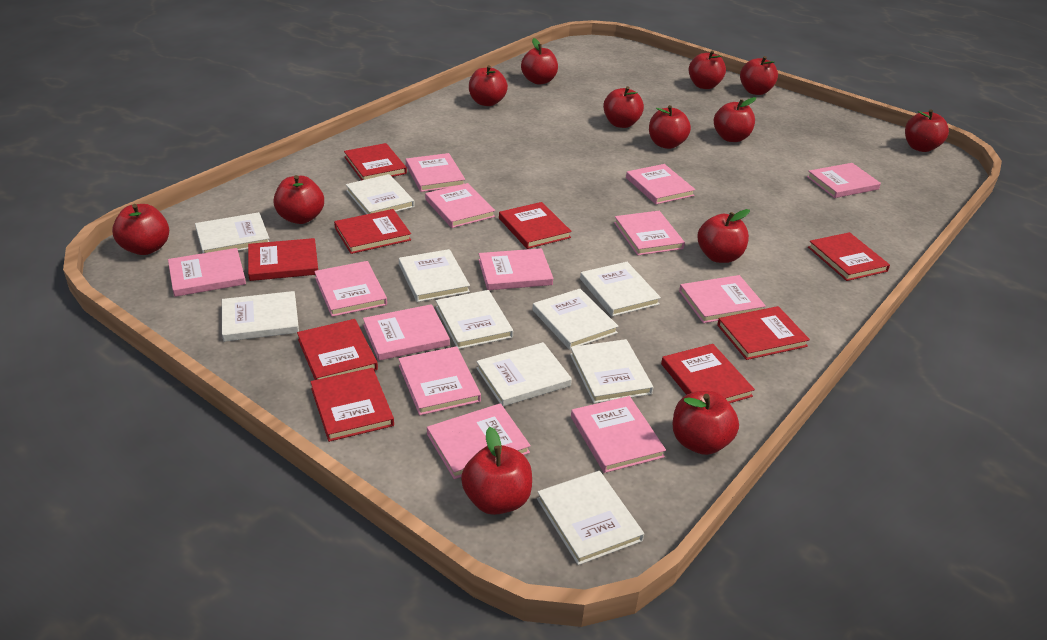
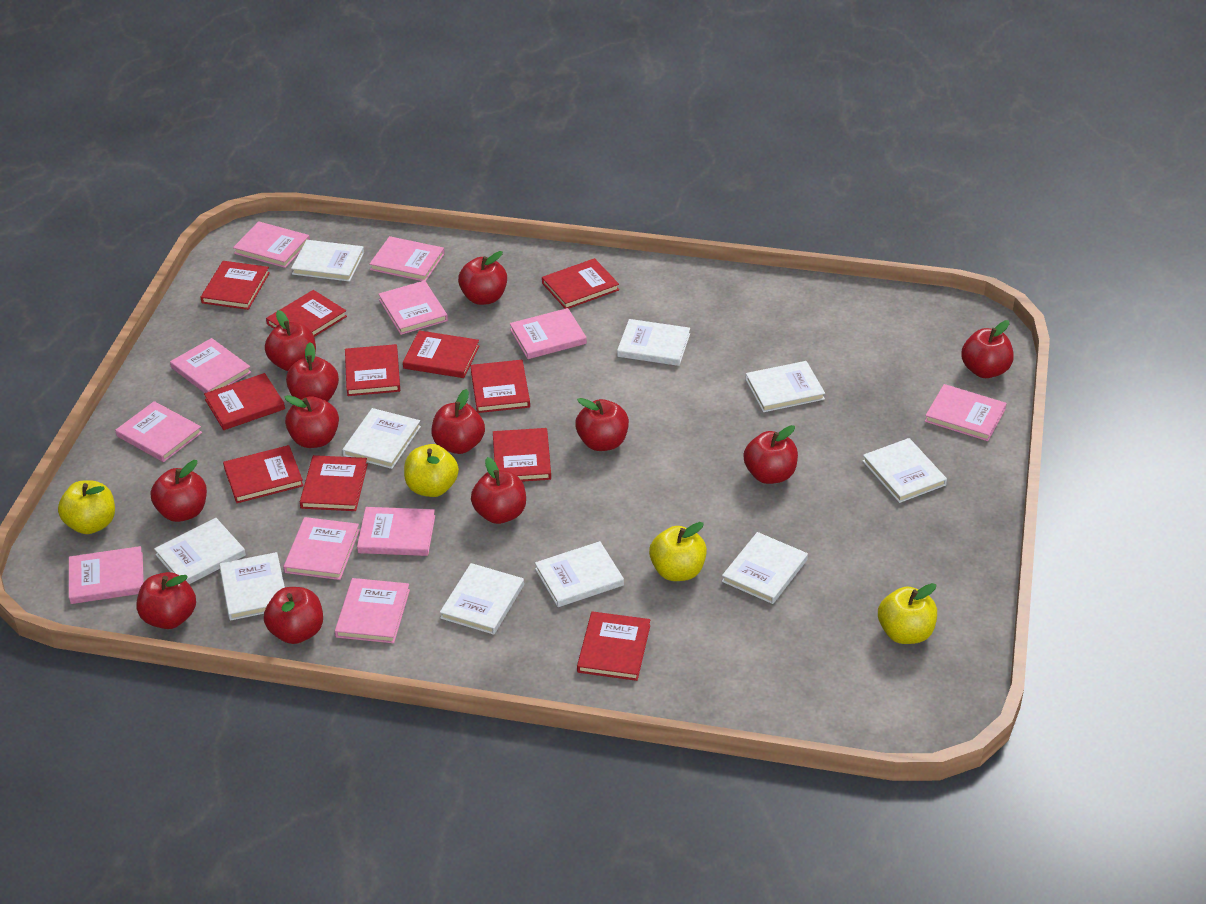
pink book: [168,248,246,297] [314,261,387,317] [363,304,450,361] [398,346,481,415] [406,153,465,192] [425,183,495,228] [427,403,531,479] [479,248,553,290] [571,396,666,473] [614,211,685,255] [626,164,695,204] [679,275,766,323] [807,163,881,198] = 13 -> [69,546,144,604] [115,401,202,462] [170,338,251,393] [233,221,310,268] [283,517,360,580] [335,578,410,643] [357,507,435,556] [370,236,445,281] [378,280,448,335] [510,308,587,359] [925,384,1007,441] = 11
red apple: [112,204,169,255] [274,175,324,224] [461,427,532,515] [469,65,508,106] [521,38,558,84] [603,86,644,128] [649,105,691,149] [673,391,739,455] [689,51,726,89] [697,209,750,263] [714,97,756,142] [740,56,778,95] [905,110,949,152] = 13 -> [137,572,196,629] [151,460,207,522] [264,587,323,644] [265,310,316,371] [285,395,339,448] [286,342,339,402] [431,389,485,454] [458,251,507,305] [471,457,526,524] [575,398,629,451] [743,425,798,484] [961,320,1014,378] = 12
red book: [248,238,318,281] [297,319,378,380] [310,368,394,442] [334,209,411,254] [344,143,407,180] [499,202,572,249] [661,344,755,403] [717,306,810,360] [808,232,890,281] = 9 -> [200,261,270,310] [204,373,285,430] [223,445,304,503] [266,290,347,337] [300,455,368,511] [345,344,400,396] [403,330,479,378] [470,360,530,413] [493,428,551,482] [542,258,619,309] [577,611,650,681] = 11
yellow apple: none = 0 -> [58,480,115,534] [404,444,459,497] [649,522,707,581] [878,583,937,644] = 4

